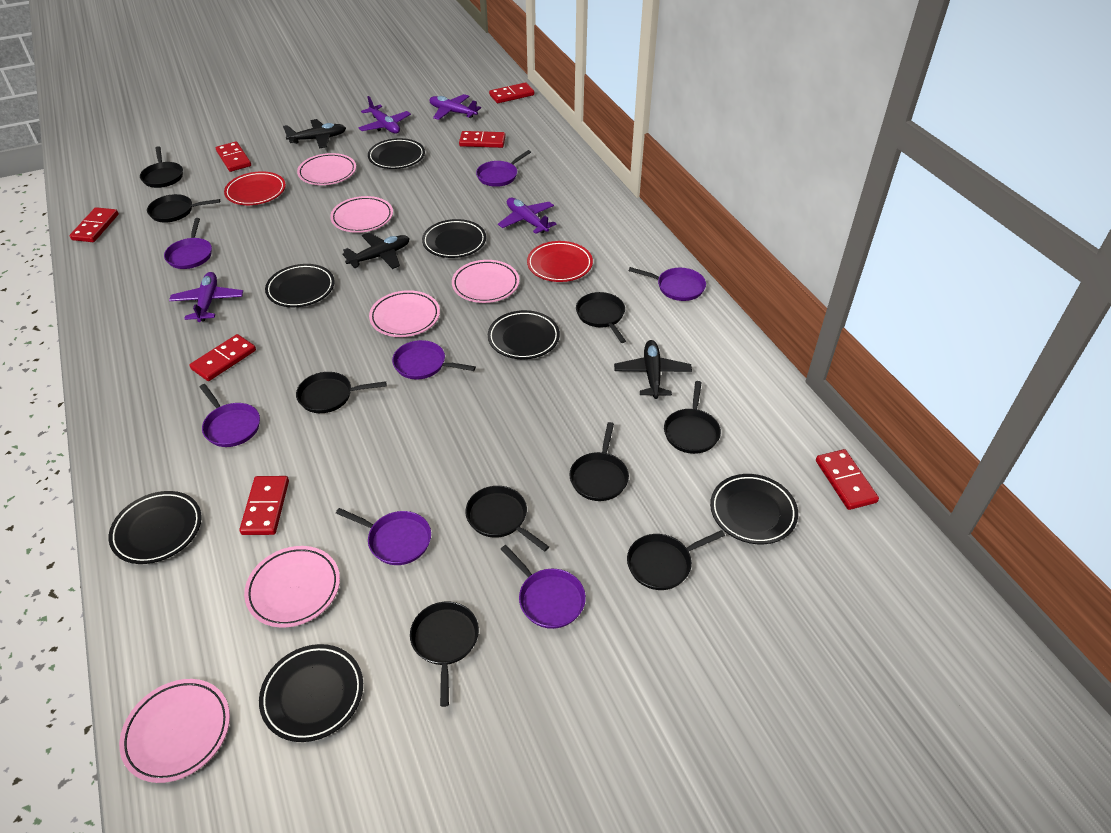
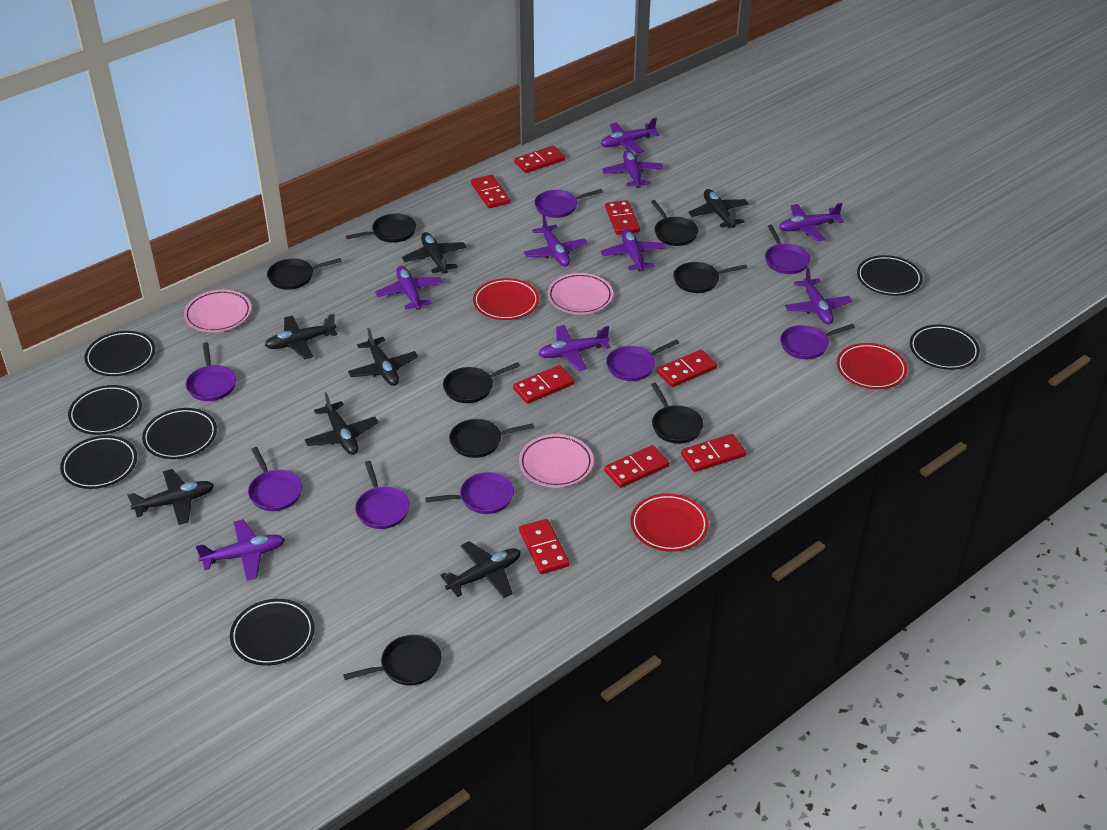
black pan: [140,146,183,188] [147,194,220,223] [296,372,387,413] [410,602,479,707] [465,486,549,552] [569,422,629,501] [576,292,626,343] [627,530,725,590] [664,381,721,454] = 9 -> [267,258,342,290] [343,635,442,686] [346,214,416,243] [443,362,520,403] [449,419,534,458] [651,200,699,246] [651,383,703,444] [673,262,747,293] = 8
black plane: [283,119,346,149] [342,232,410,269] [614,340,692,399] = 3 -> [127,469,214,525] [265,314,337,359] [304,392,379,455] [348,328,418,386] [402,232,467,274] [440,541,521,598] [688,189,749,228] = 7
pink plate: [119,679,230,783] [244,546,340,628] [297,153,356,185] [330,196,393,233] [369,290,440,337] [452,260,519,303] = 6 -> [184,290,252,332] [519,434,594,488] [548,273,613,314] = 3
purple pan: [164,218,212,269] [200,384,260,447] [336,508,431,565] [392,340,476,379] [476,150,531,187] [501,545,586,629] [629,267,706,301] = 7 -> [186,343,236,401] [248,447,302,511] [355,461,410,529] [425,472,514,514] [534,189,603,218] [606,339,679,381] [765,225,810,274] [780,324,855,359] = 8
purple plane: [169,272,243,322] [358,96,411,134] [429,94,481,120] [498,197,556,234] = 4 -> [196,519,285,581] [375,266,442,310] [524,215,588,266] [538,325,611,371] [601,118,659,154] [601,229,666,272] [602,150,663,188] [779,203,844,241] [785,268,852,324] = 9
red domino: [69,207,119,242] [190,334,256,381] [216,141,251,172] [239,476,289,535] [459,131,506,148] [489,82,534,103] [816,449,879,510] = 7 -> [471,175,510,208] [513,365,574,404] [514,146,565,173] [519,519,570,574] [604,445,669,488] [605,200,640,235] [657,350,717,387] [681,434,746,472] = 8
red plate: [224,171,286,205] [527,241,593,282] = 2 -> [473,278,539,320] [631,493,709,552] [837,343,907,389] = 3

